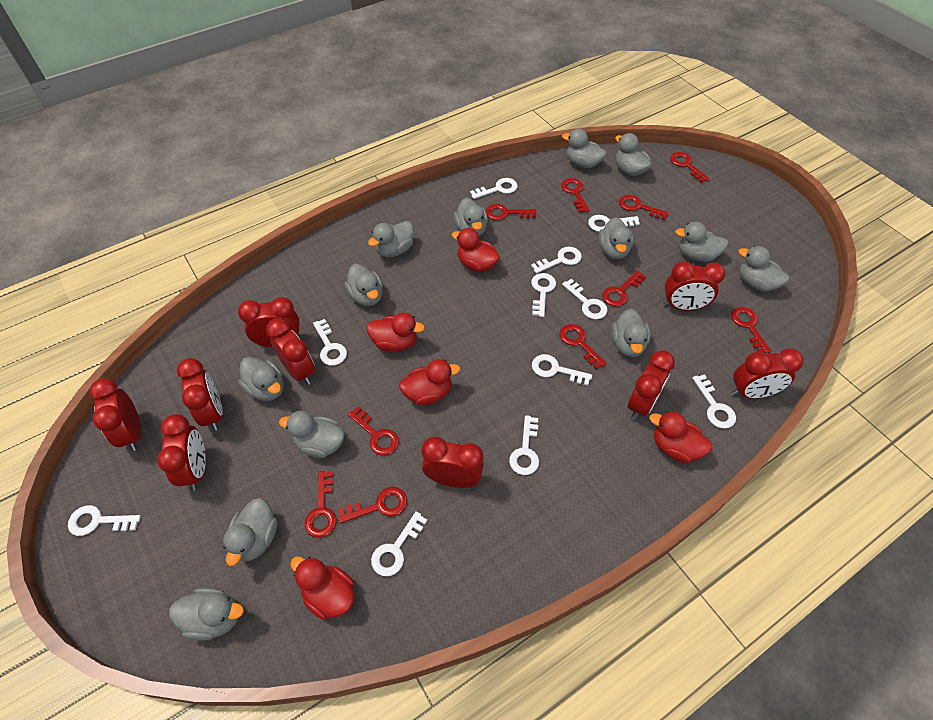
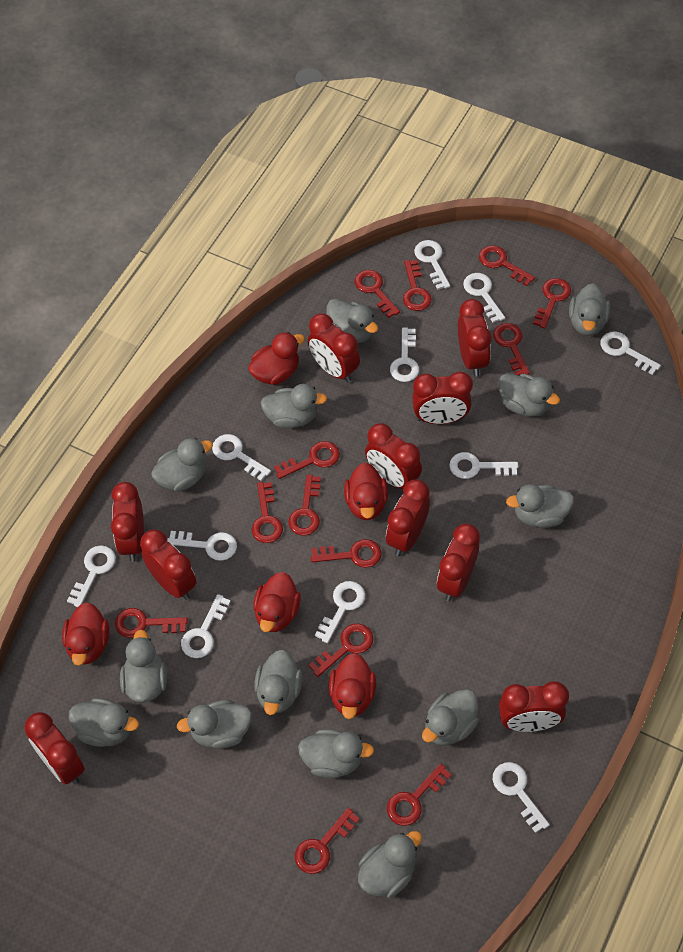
red clock: [90,378,141,451] [157,414,206,491] [177,358,223,431] [238,297,299,347] [266,318,315,385] [421,437,484,488] [628,350,675,420] [664,261,726,311] [731,349,804,398] = 9 -> [24,712,85,785] [111,482,144,562] [140,529,197,600] [308,314,360,383] [365,423,422,489] [386,479,430,556] [412,372,473,424] [437,524,480,601] [458,299,492,377] [499,681,569,732] = 10
red key: [305,471,336,538] [338,487,407,523] [348,406,399,456] [486,204,536,220] [559,324,606,369] [561,178,590,213] [602,270,646,307] [619,195,669,220] [670,152,710,183] [731,307,771,353] = 10 -> [115,608,188,638] [252,482,283,543] [274,441,340,479] [288,475,321,536] [295,808,360,874] [309,624,373,677] [311,539,382,568] [355,270,400,318] [387,763,452,826] [403,260,432,311] [479,245,535,286] [493,323,530,375] [533,278,571,329] = 13

